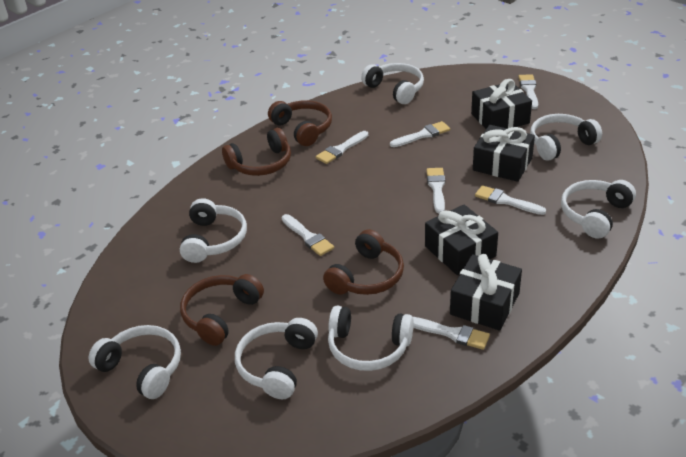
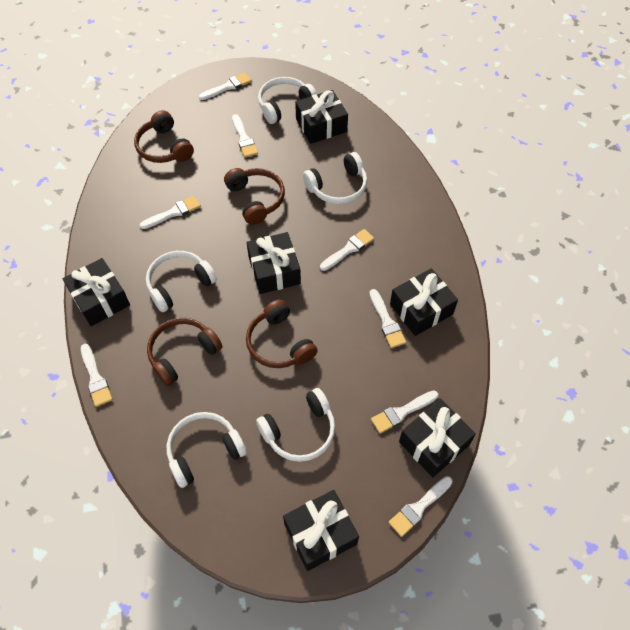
black gift: [425,205,498,275] [450,254,522,331] [471,79,532,129] [473,125,535,182] = 4 -> [62,258,130,326] [247,232,301,294] [283,490,359,571] [295,90,348,144] [390,268,458,336] [399,399,476,477] = 6
white brush: [282,214,334,256] [316,131,368,164] [390,121,450,147] [413,317,490,350] [426,168,445,214] [475,185,546,215] [518,74,538,109] = 7 -> [81,344,112,407] [140,196,201,229] [199,73,251,100] [232,114,258,158] [320,229,374,271] [370,289,406,348] [371,391,438,434] [389,476,453,537] = 8
white headphones: [88,325,181,399] [180,198,247,263] [235,318,318,399] [328,306,414,371] [361,63,424,104] [530,114,602,161] [561,180,636,239] = 7 -> [146,251,217,312] [167,412,247,488] [256,388,335,462] [258,77,317,124] [303,152,367,204] = 5

